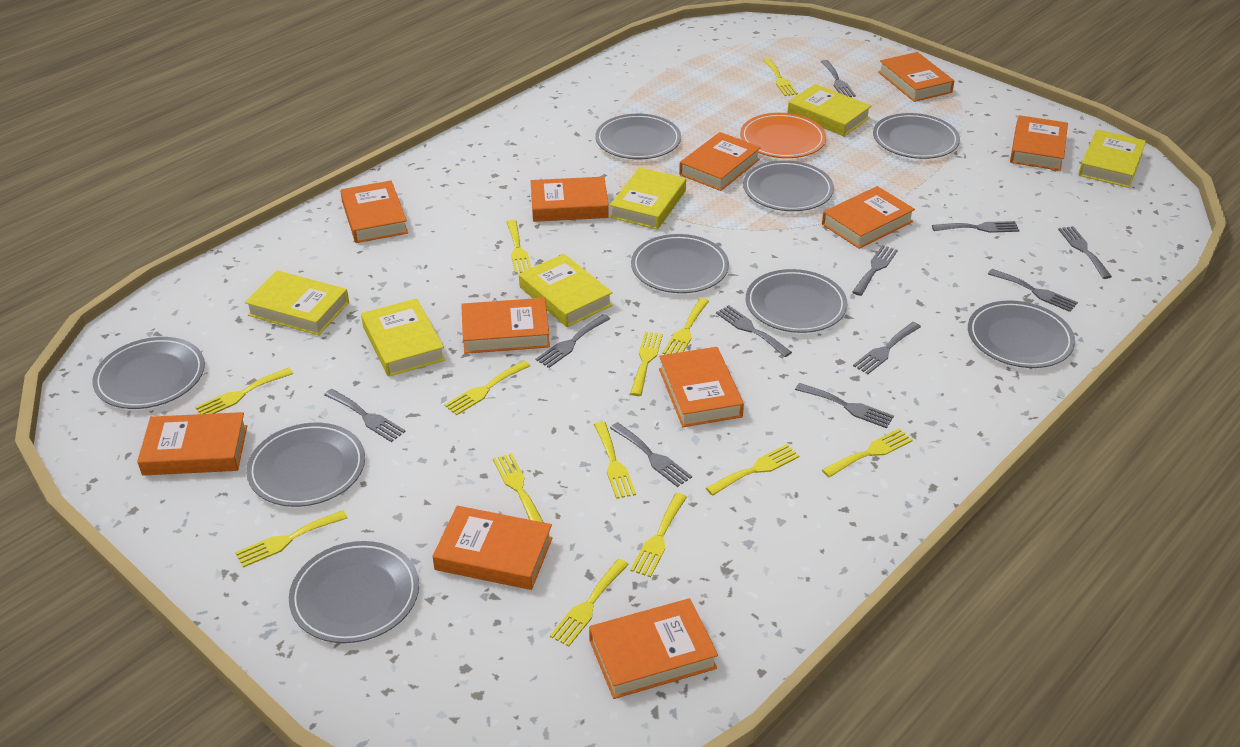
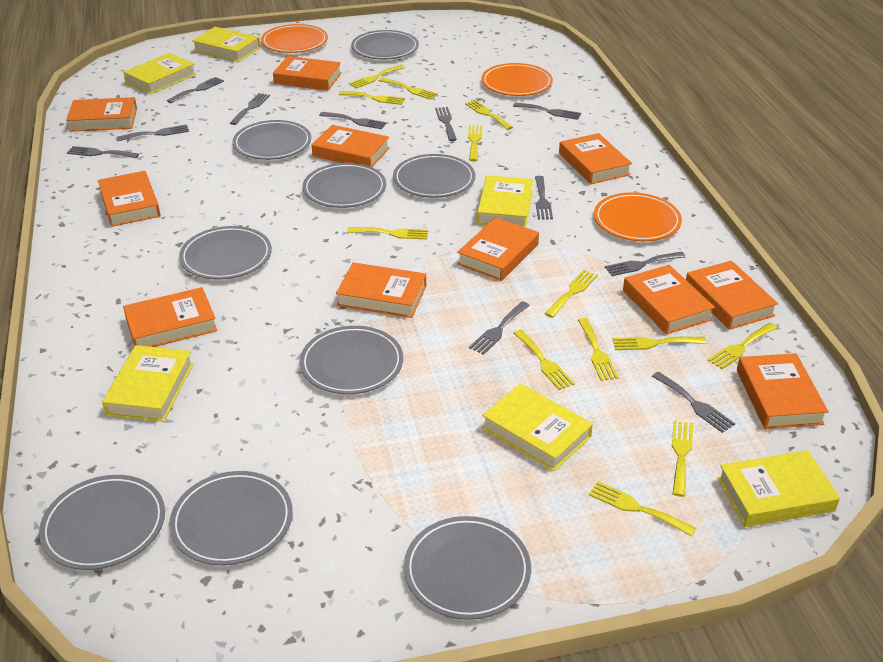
orange plate: [740,113,826,158] = 1 -> [261,24,328,53] [481,63,553,96] [594,192,682,241] = 3

